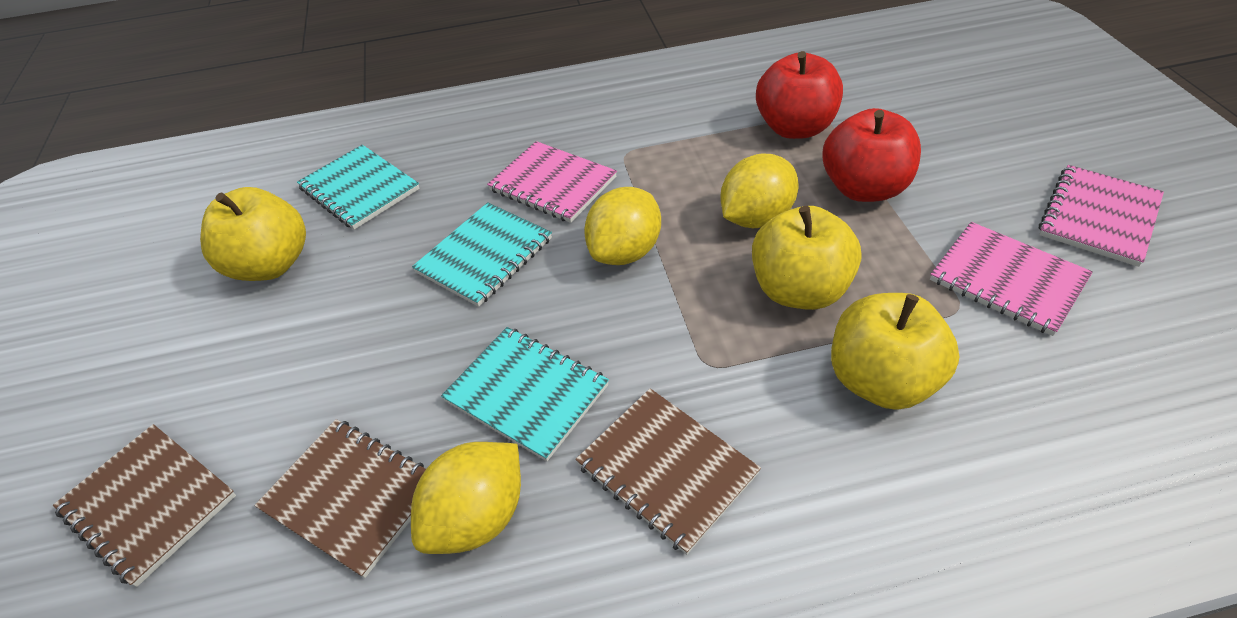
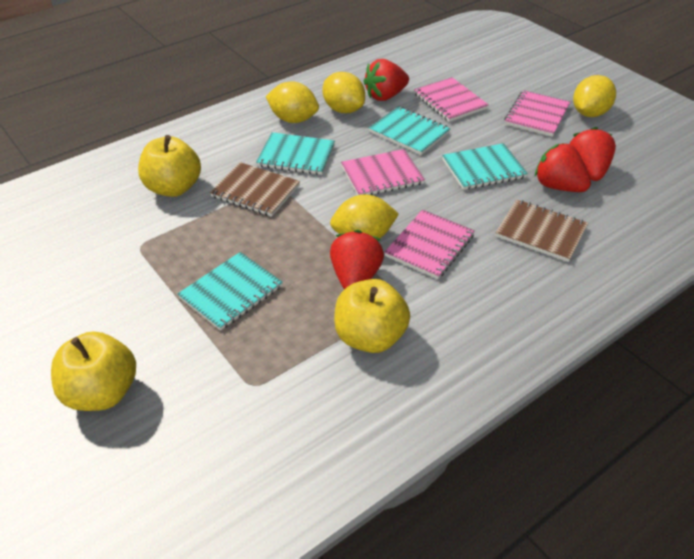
brown notebook: [53,424,236,587] [254,419,426,578] [575,388,761,555] = 3 -> [210,162,300,217] [496,199,588,262] = 2
pink notebook: [487,141,617,223] [930,222,1093,336] [1039,165,1164,267] = 3 -> [341,149,425,195] [384,210,475,279] [414,77,489,122] [504,90,570,137] = 4
red apple: [756,51,843,139] [823,108,921,202] = 2 -> none = 0
red strawberry: none = 0 -> [330,230,384,289] [363,59,409,101] [535,143,591,192] [569,127,616,181] = 4
turquoise notebook: [297,145,420,230] [412,202,552,307] [441,327,609,461] = 3 -> [178,252,283,331] [256,132,335,175] [369,106,451,155] [442,143,528,190] = 4
yellow lemon: [411,442,521,554] [584,187,661,265] [720,154,799,228] = 3 -> [266,82,319,123] [322,72,365,113] [330,194,399,239] [573,75,616,117] = 4

